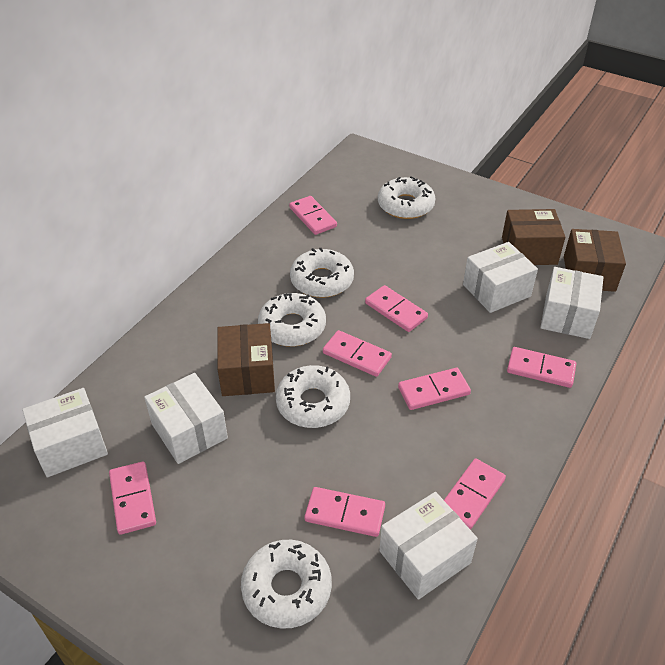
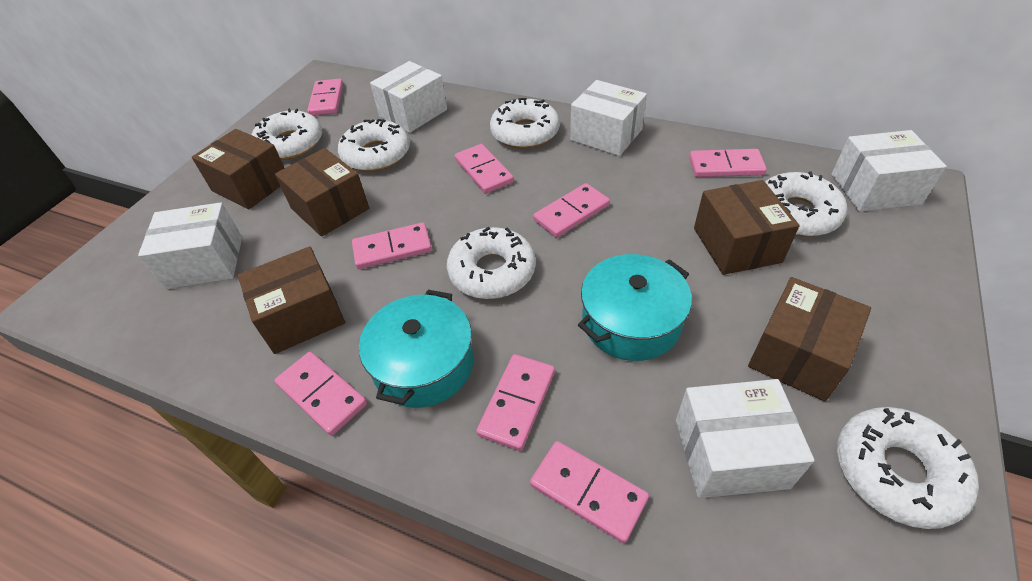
brown box: [217,323,275,396] [502,209,565,265] [564,229,626,292] = 3 -> [192,129,284,209] [238,246,345,354] [275,148,369,237] [694,180,800,275] [748,277,871,402] = 5
turquoise pot: none = 0 -> [359,290,474,408] [578,254,692,361] = 2
white donut: [241,540,332,628] [258,293,326,347] [276,365,350,428] [290,248,354,298] [378,176,436,219] = 5 -> [251,108,322,160] [338,119,410,172] [447,227,536,299] [490,98,560,149] [765,171,847,237] [837,407,979,529] = 6

